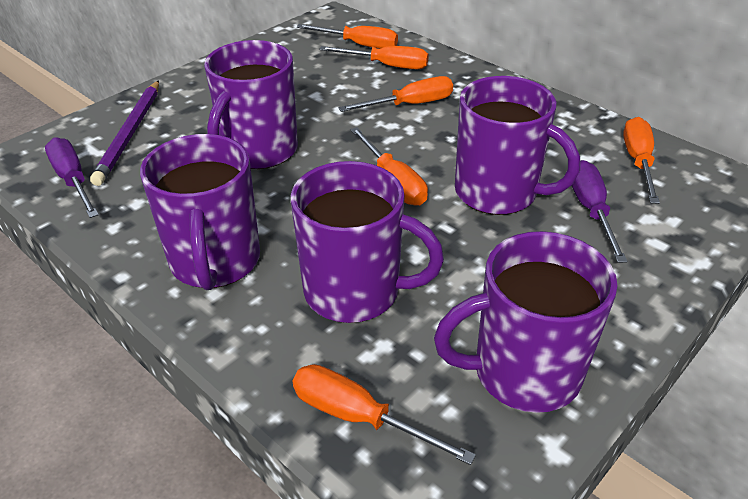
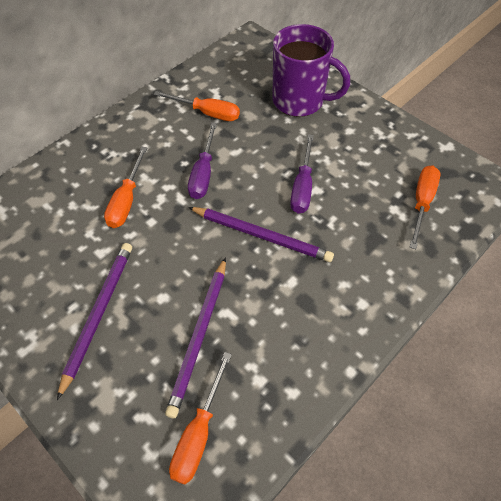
orange screwdriver: [293,364,476,465] [297,24,398,49] [319,46,429,69] [338,76,453,112] [350,127,428,206] [623,117,660,204] = 6 -> [104,147,147,228] [154,91,240,121] [169,352,232,485] [409,166,441,249] = 4
purple mug: [140,134,260,290] [204,40,298,169] [291,161,444,323] [434,231,618,413] [455,76,580,215] = 5 -> [272,24,350,117] = 1
purple pencil: [90,80,159,186] = 1 -> [57,243,132,400] [165,257,226,418] [188,207,334,262] = 3

